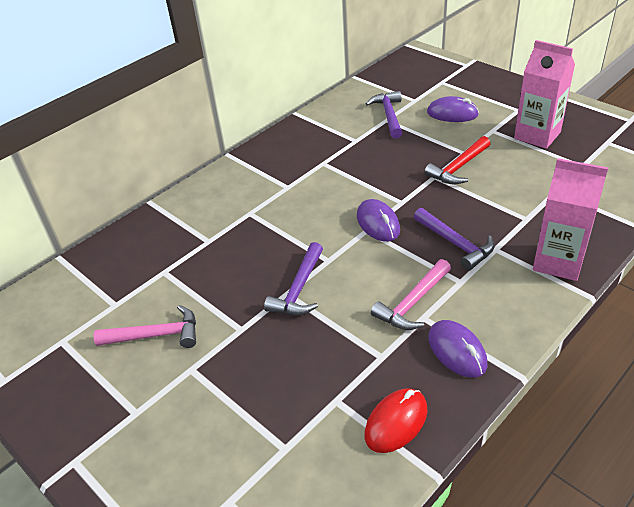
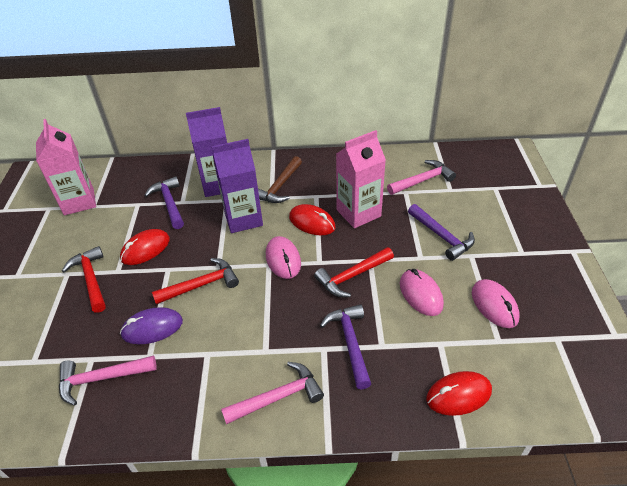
brown hammer: none = 0 -> [258,156,302,203] = 1
pink hammer: [94,305,196,348] [371,259,451,330] = 2 -> [59,355,157,406] [221,362,324,424] [387,160,456,195] = 3
pink mouse: none = 0 -> [266,236,301,279] [400,269,444,316] [472,279,520,328] = 3
purple carton: none = 0 -> [186,107,227,197] [212,139,263,233] = 2
purple mouse: [357,199,400,242] [427,96,479,122] [428,320,487,378] = 3 -> [120,307,183,344] = 1
red hammer: [424,136,491,184] = 1 -> [62,246,106,313] [152,258,239,304] [314,247,394,297] = 3
red mouse: [365,388,428,453] = 1 -> [120,229,170,265] [289,204,336,235] [426,371,492,416] = 3

